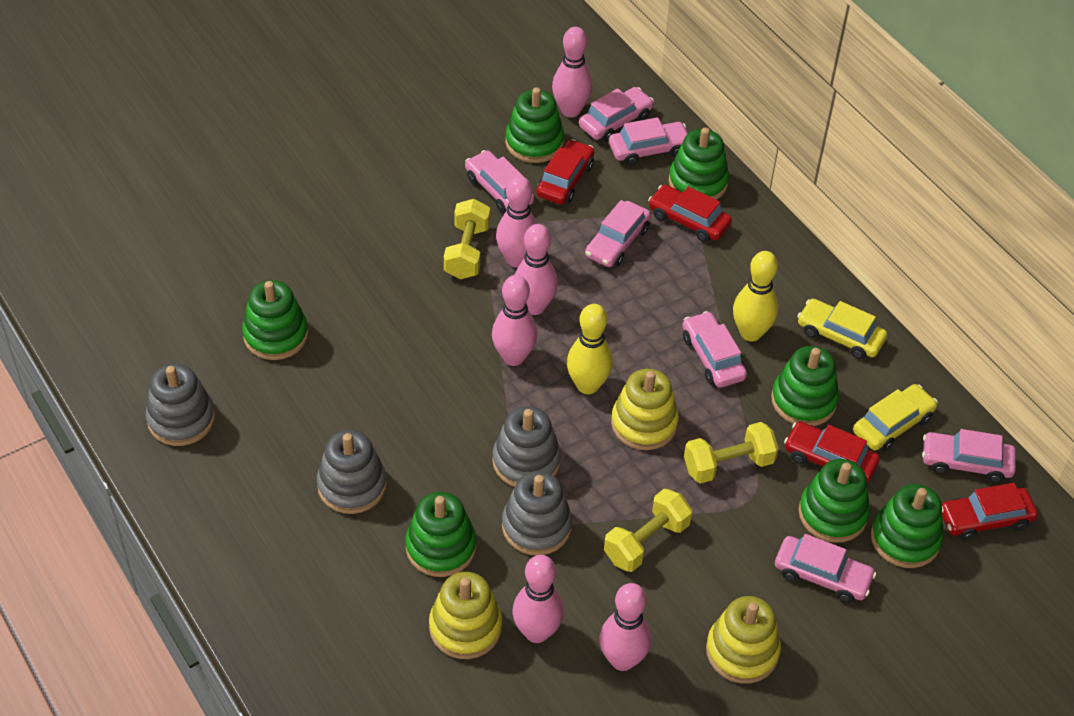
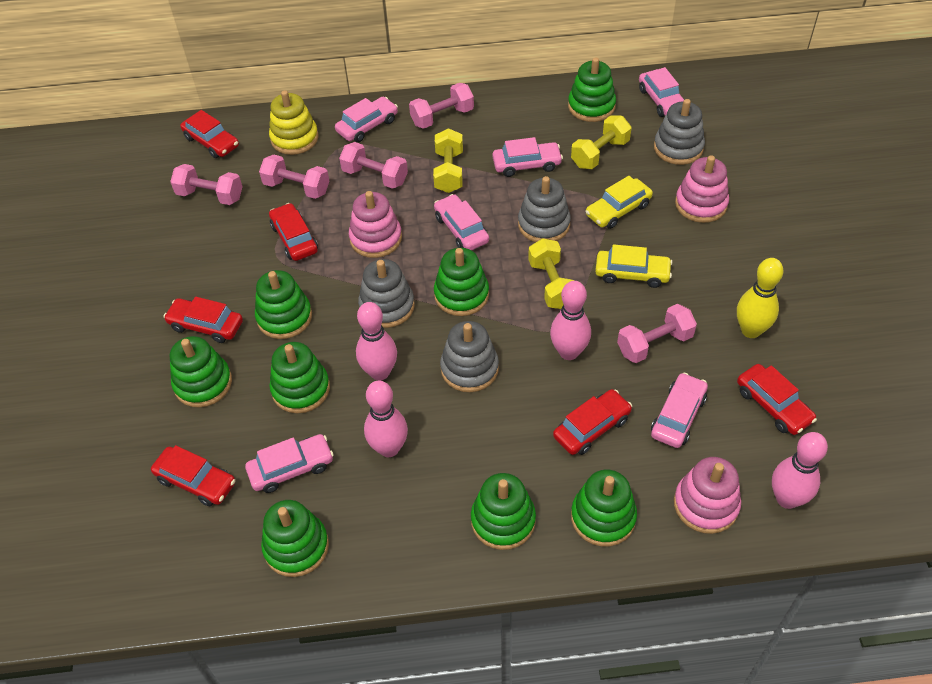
green stacking toy: [242,280,308,360] [405,492,476,577] [505,87,564,163] [669,128,729,200] [771,346,839,426] [798,459,870,543] [871,484,943,568] = 7 -> [170,336,232,407] [255,270,312,339] [261,500,329,577] [269,342,330,413] [434,248,489,316] [471,473,536,550] [568,57,616,122] [571,470,637,546] = 8
pink bowling pin: [492,275,537,366] [496,176,537,267] [512,555,564,643] [515,224,558,315] [552,27,593,117] [599,583,651,671] = 6 -> [356,302,397,380] [364,380,408,457] [550,281,591,360] [772,432,828,509] = 4
pink car: [465,150,534,213] [579,87,654,142] [585,200,651,267] [609,117,688,165] [683,311,747,388] [775,534,876,603] [922,429,1016,483] = 7 -> [245,434,334,493] [335,97,398,142] [434,194,489,250] [492,137,563,177] [639,67,685,117] [651,373,708,448] = 6
pink dumbbell: none = 0 -> [170,164,242,205] [259,155,329,199] [339,142,408,189] [409,83,474,129] [617,304,697,363] = 5
pink stacking toy: none = 0 -> [349,191,402,258] [674,457,741,534] [675,155,729,223] = 3
red car: [536,139,595,204] [648,185,732,242] [784,422,880,483] [942,483,1038,540] = 4 -> [151,445,235,506] [164,297,243,343] [180,110,239,158] [269,203,318,261] [553,389,632,455] [737,364,817,435] = 6
yellow bowling pin: [567,304,613,394] [733,251,778,341] = 2 -> [737,258,784,338] = 1
yellow stacking toy: [429,572,502,659] [611,369,679,450] [706,596,781,684] = 3 -> [269,90,318,155] = 1

